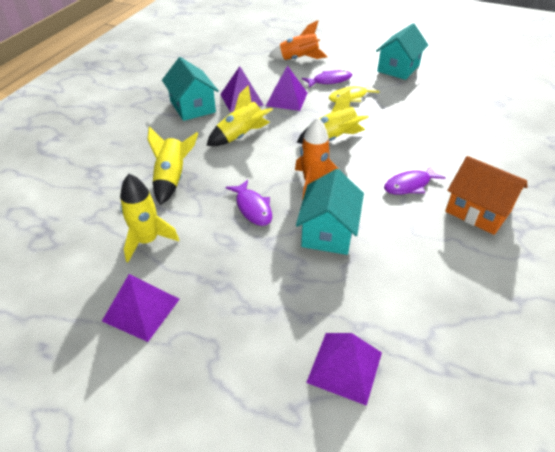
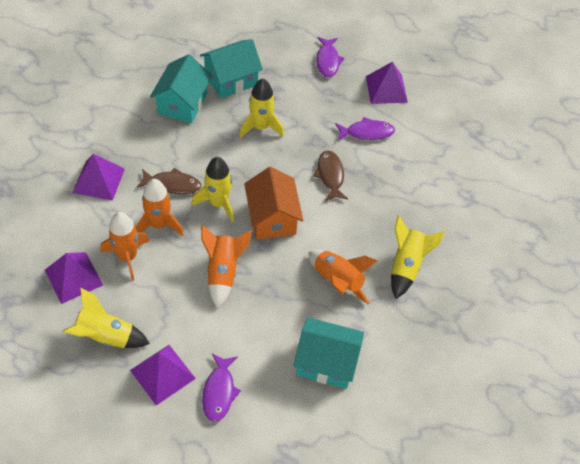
brown fish: none = 0 -> [137,168,201,194] [313,150,348,201] = 2
orange rocket: [268,20,327,60] [295,117,339,198] = 2 -> [100,212,149,281] [135,179,184,236] [201,225,252,308] [308,250,378,305] = 4
yellow fish: [329,83,380,102] = 1 -> none = 0

